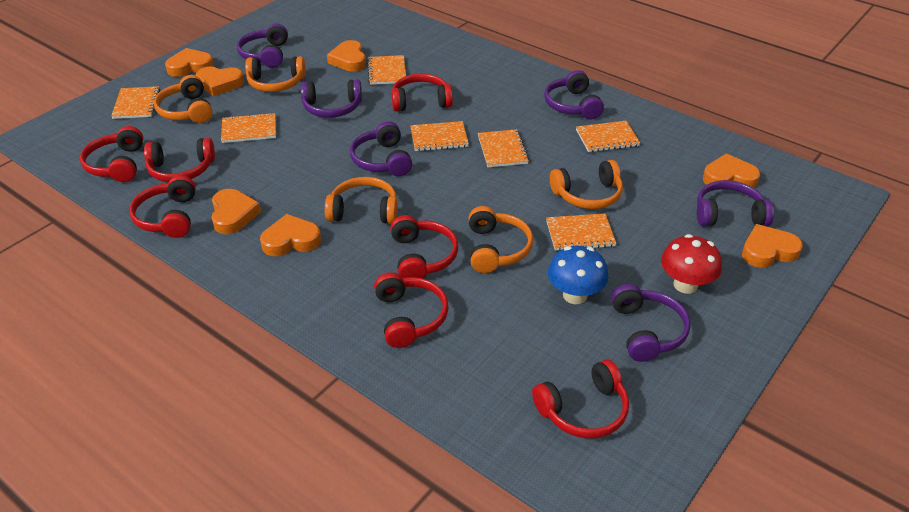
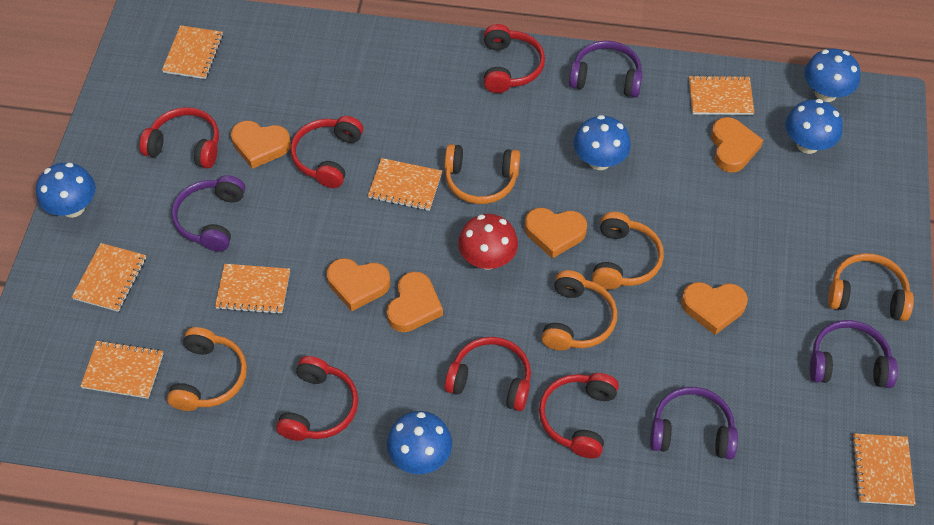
blue mushroom: [548,246,609,304] = 1 -> [36,163,96,218] [387,411,452,474] [574,115,631,170] [785,99,843,154] [804,49,860,102] = 5
orange heart: [165,48,214,77] [196,67,244,96] [211,189,261,234] [260,214,321,256] [327,40,366,72] [703,154,760,188] [742,224,803,268] = 7 -> [231,121,291,169] [327,258,390,311] [387,271,443,332] [524,208,587,258] [681,282,748,335] [711,117,763,173] = 6
purple headphones: [237,23,288,68] [301,79,362,118] [350,121,412,176] [544,70,604,119] [611,284,691,362] [697,180,774,227] = 6 -> [171,175,245,251] [569,41,643,98] [650,387,738,459] [810,320,898,388] = 4
red headphones: [80,126,143,182] [129,175,196,238] [144,138,215,182] [374,272,449,348] [390,215,458,279] [391,74,453,112] [532,359,629,438] = 7 -> [140,107,219,169] [276,356,358,441] [291,116,363,188] [445,337,531,411] [484,24,545,93] [539,373,619,458] = 6

